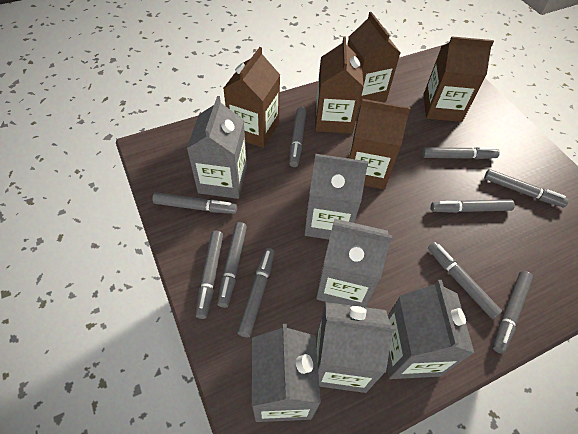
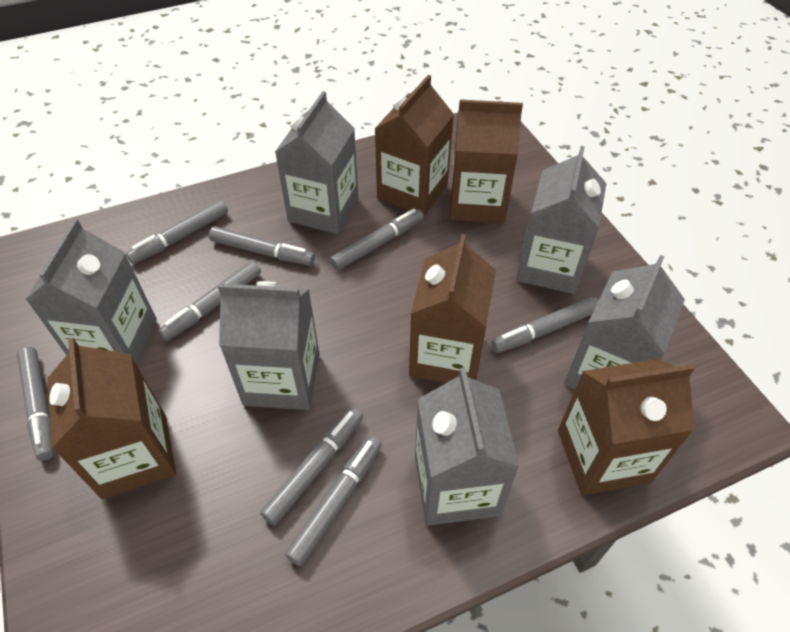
grey marker: [152,192,237,214] [196,231,223,319] [217,222,247,308] [237,248,275,337] [289,107,306,167] [422,147,500,159] [428,242,502,319] [431,199,515,213] [484,169,569,207] [493,271,533,354] = 10 -> [17,347,54,461] [126,200,228,264] [158,261,261,341] [209,226,315,266] [260,407,363,525] [285,436,382,566] [330,208,423,271] [491,296,599,353] = 8

